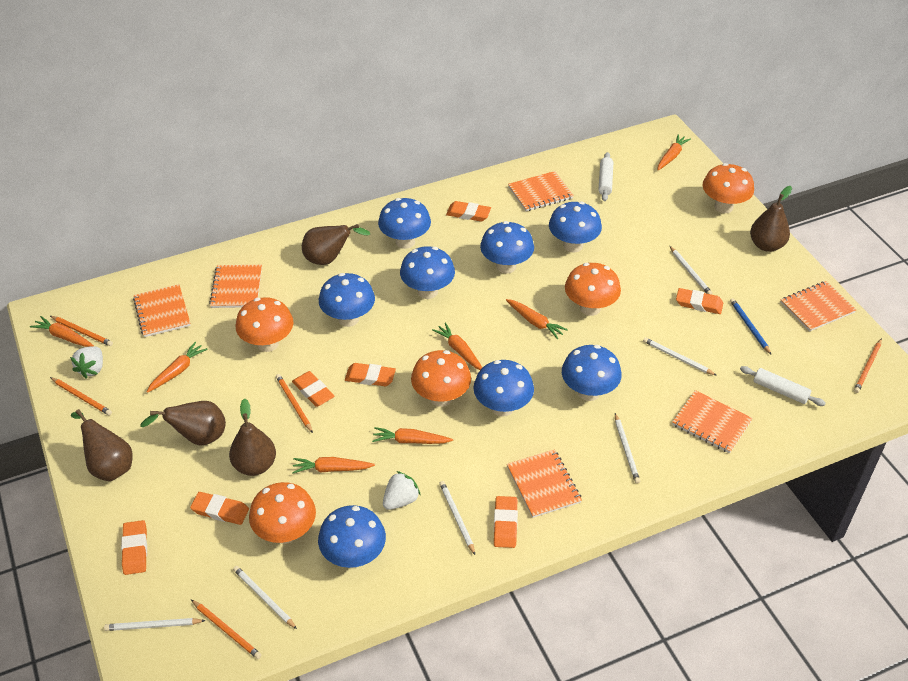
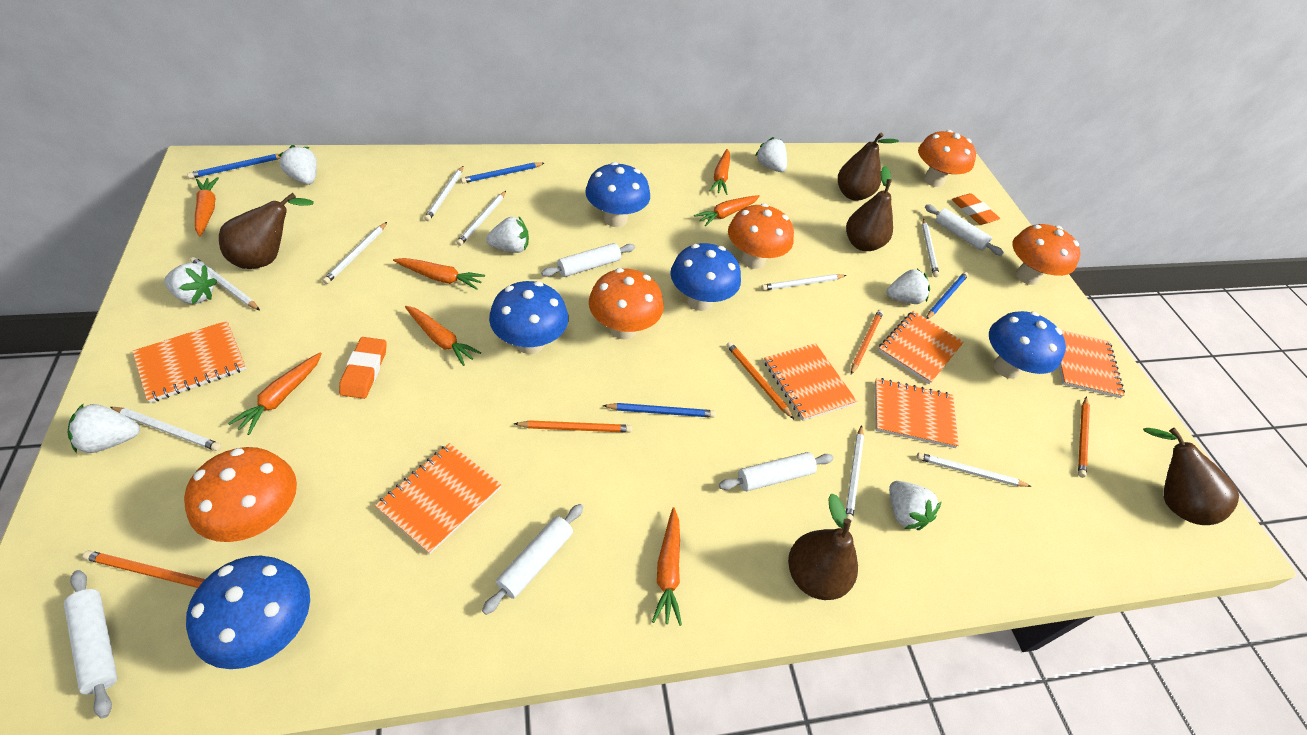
blue mushroom: [318,505,386,568] [319,273,375,327] [378,198,431,249] [400,246,455,299] [473,360,534,416] [480,221,534,274] [549,201,602,252] [562,345,622,401] = 8 -> [186,556,310,669] [489,281,568,354] [585,162,650,227] [670,243,741,311] [989,311,1066,379] = 5
blue pencil: [730,298,771,354] = 1 -> [187,154,281,179] [461,162,544,183] [602,403,716,418] [926,272,968,319] = 4
orange eraser: [121,520,147,575] [190,492,249,525] [292,371,334,407] [345,363,396,386] [446,201,491,222] [494,496,518,548] [676,288,723,314] = 7 -> [339,337,387,399] [952,193,1000,225] = 2
white pencil: [104,618,206,631] [233,566,297,629] [439,481,475,555] [615,413,640,484] [643,337,717,376] [670,246,712,295] = 6 -> [110,407,222,451] [190,257,260,310] [322,222,387,284] [424,166,463,221] [456,191,506,246] [761,274,846,291] [846,425,864,522] [917,453,1032,487] [922,218,939,277] = 9
white rolling pin: [598,152,613,201] [740,366,826,406] = 2 -> [64,570,117,719] [482,504,583,615] [541,243,635,277] [719,452,834,491] [925,204,1004,256] = 5
white strawberry: [70,346,103,378] [383,471,421,510] = 2 -> [68,404,140,453] [164,263,217,304] [278,145,317,185] [486,217,529,253] [755,137,787,172] [887,269,930,304] [889,481,942,530] = 7

